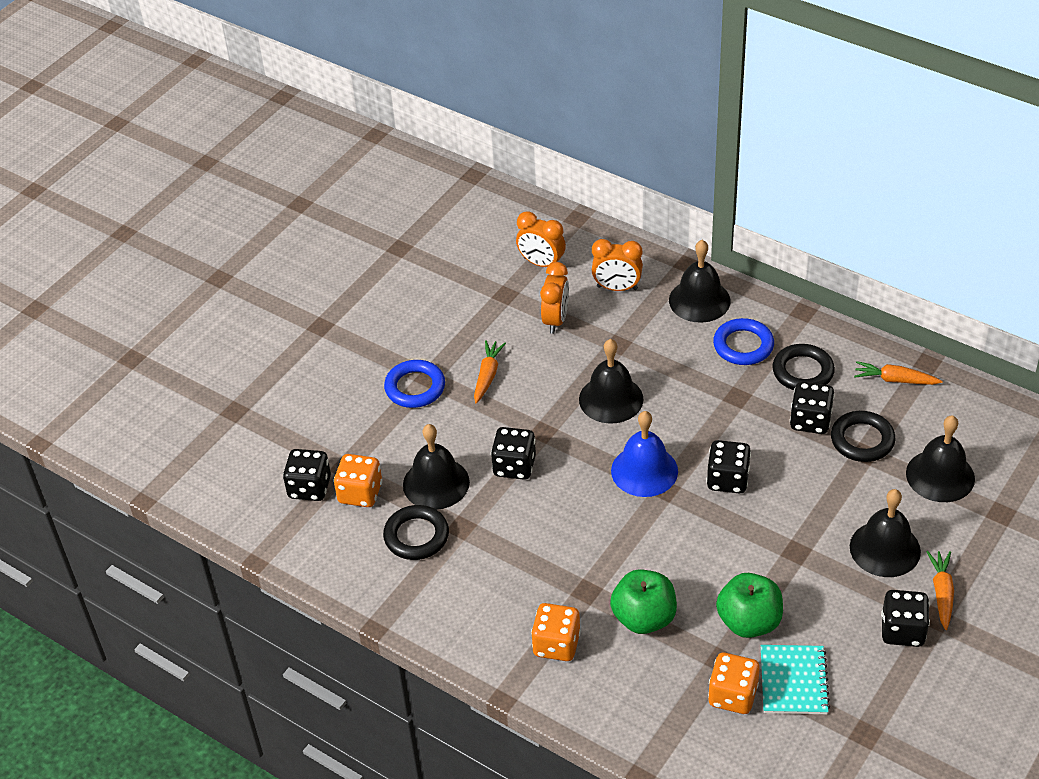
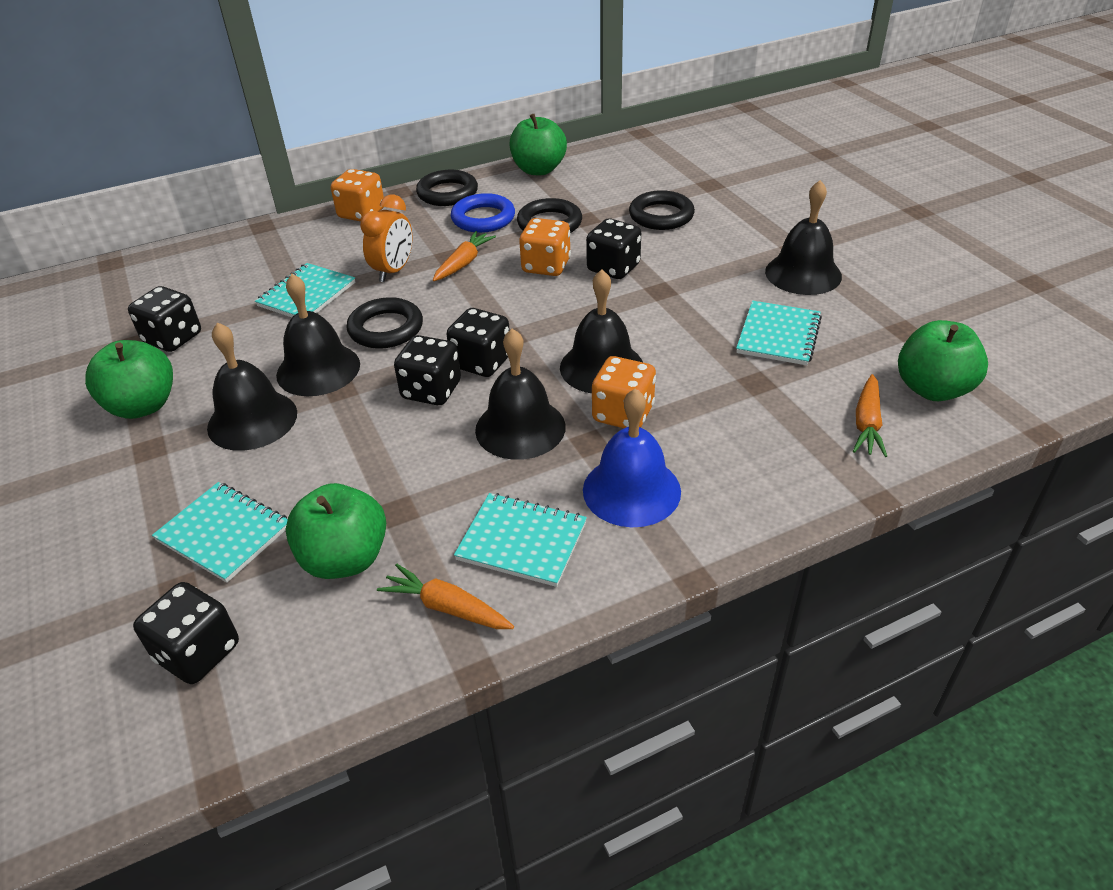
black ring: [383,505,449,560] [772,344,835,390] [831,411,896,462] = 3 -> [346,297,423,349] [416,170,478,206] [517,198,582,233] [629,190,695,230] = 4
blue ring: [384,360,445,408] [713,318,774,365] = 2 -> [451,193,515,233] = 1
green apple: [610,569,677,634] [716,573,783,638] = 2 -> [85,340,173,419] [286,483,386,579] [510,114,567,175] [898,320,988,401] = 4
orange clock: [516,211,566,267] [540,262,569,334] [592,239,643,291] = 3 -> [360,195,412,282] = 1
turquoise notebook: [761,645,830,714] = 1 -> [152,482,288,583] [255,263,355,317] [454,493,587,587] [736,301,822,365] = 4

